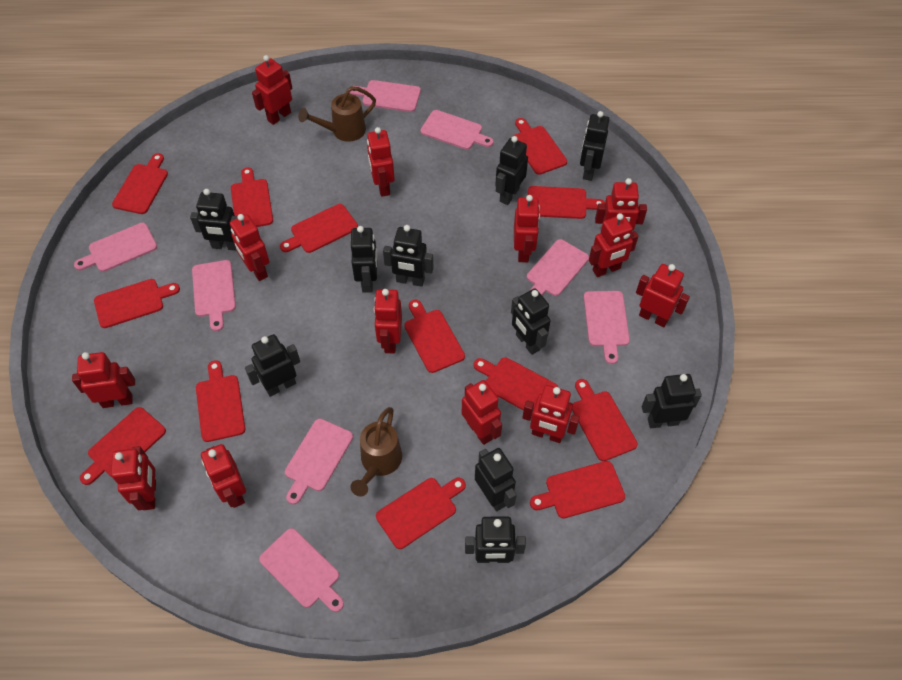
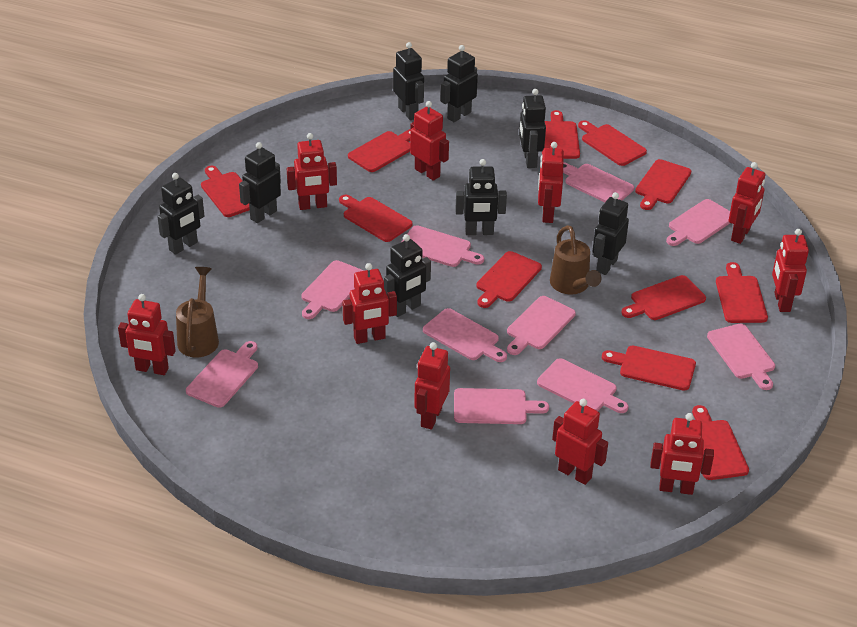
black robot: [190,189,237,251] [245,334,300,397] [351,226,377,293] [383,225,433,287] [465,517,526,563] [475,448,517,511] [495,136,528,205] [511,289,551,355] [580,111,610,181] [642,374,702,428] = 10 -> [157,173,204,255] [239,142,281,223] [384,234,431,317] [393,42,424,120] [441,45,478,122] [455,159,507,235] [519,89,546,168] [592,192,629,275] = 8
pink cutting board: [74,223,157,272] [192,260,236,331] [259,528,344,612] [285,419,353,505] [349,80,421,112] [420,110,494,150] [527,239,589,296] [584,291,630,364] = 8 -> [186,341,258,408] [301,260,364,319] [402,225,484,267] [423,308,507,362] [454,388,549,424] [507,296,576,355] [537,358,628,413] [563,162,634,202] [666,199,730,246] [707,324,775,390] = 10
red cutting board: [80,407,166,485] [94,279,180,328] [112,153,168,214] [196,360,245,442] [231,167,273,227] [280,204,358,253] [376,478,466,549] [404,299,465,373] [474,357,558,411] [514,118,567,175] [528,186,605,219] [530,461,625,519] [572,379,638,461] = 13 -> [201,166,250,217] [339,194,413,242] [348,129,410,172] [476,251,542,308] [542,110,580,159] [578,120,647,166] [602,345,696,391] [622,275,706,320] [635,159,691,210] [692,405,749,480] [716,262,768,323] = 11
red robot: [72,352,135,408] [111,446,156,510] [201,444,246,508] [230,214,269,281] [252,55,292,125] [367,127,395,197] [374,289,402,353] [462,380,502,445] [514,195,540,262] [522,385,580,443] [589,213,638,277] [595,178,647,231] [636,264,690,327] = 13 -> [118,294,176,375] [287,133,337,210] [343,263,397,344] [410,101,449,181] [414,342,450,430] [538,142,564,223] [552,399,608,485] [650,413,714,495] [729,162,765,244] [772,229,809,312] = 10

